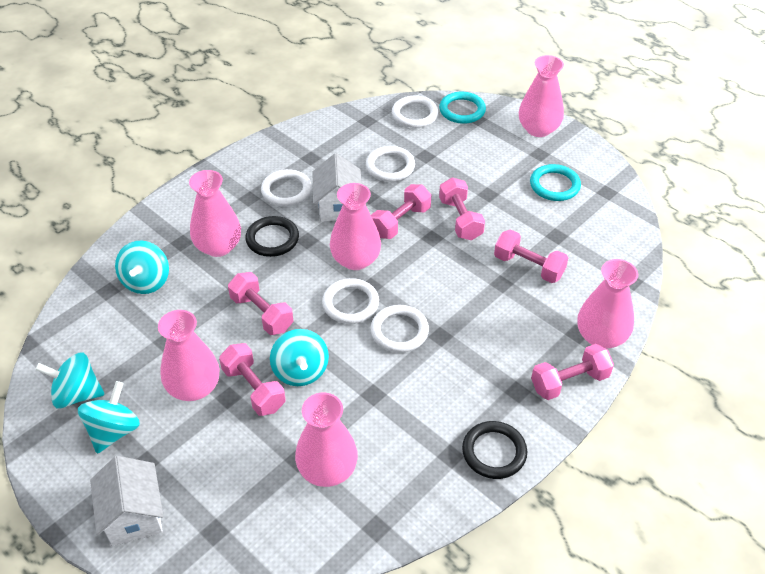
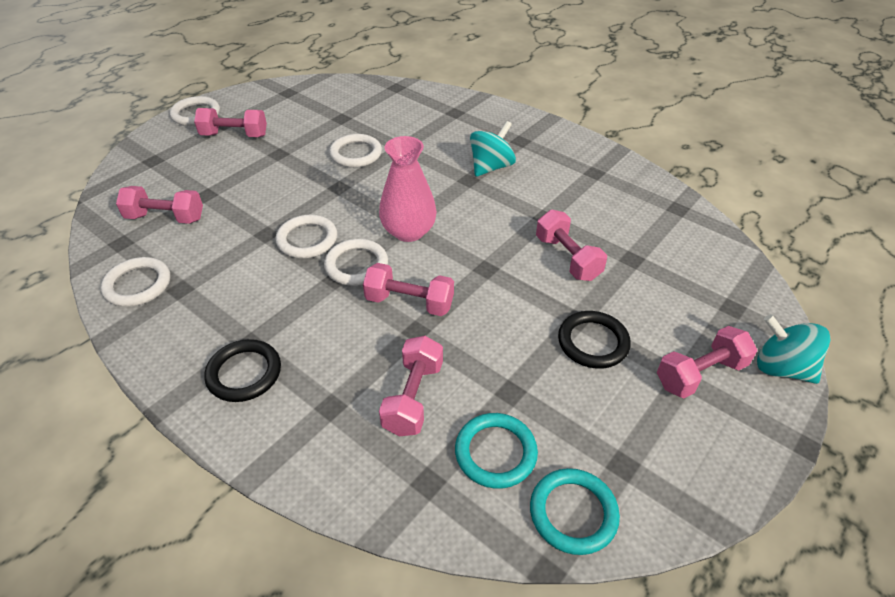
pink vase: [158,310,220,401] [189,170,241,257] [295,392,358,487] [330,183,381,270] [519,55,564,137] [577,259,638,349] = 6 -> [379,136,437,242] = 1
turquoise spinning top: [35,353,105,409] [78,381,140,454] [115,241,169,294] [270,329,329,386] = 4 -> [470,121,516,177] [757,314,831,384] = 2
white house: [90,456,163,546] [312,153,362,221] = 2 -> none = 0

